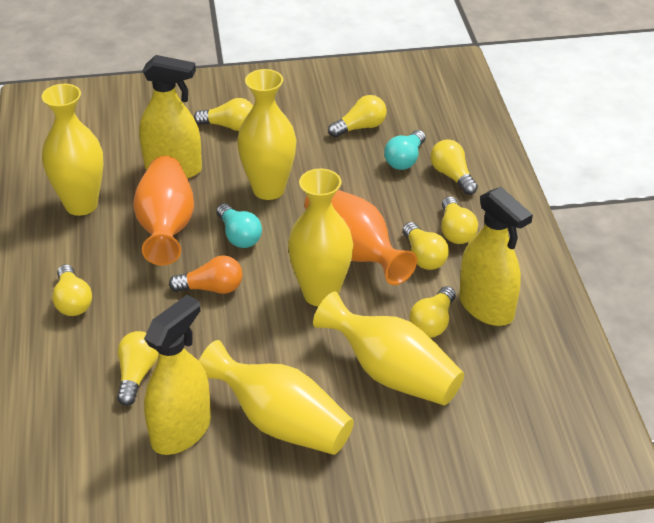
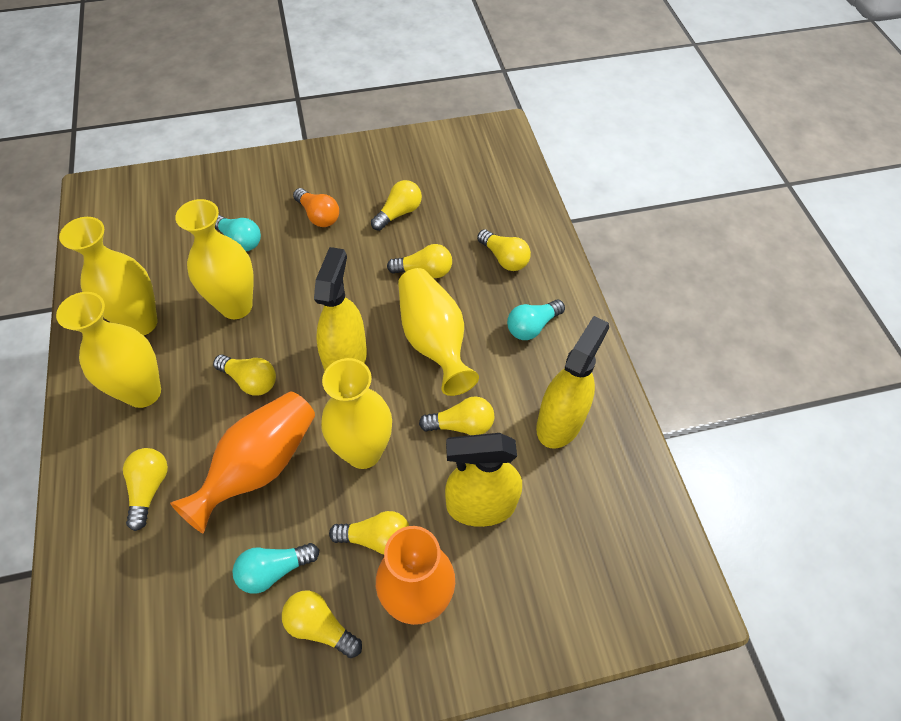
turquoise light bulb: [216,203,262,248] [384,130,426,170] = 2 -> [215,215,261,251] [232,543,319,594] [507,300,565,340] = 3

